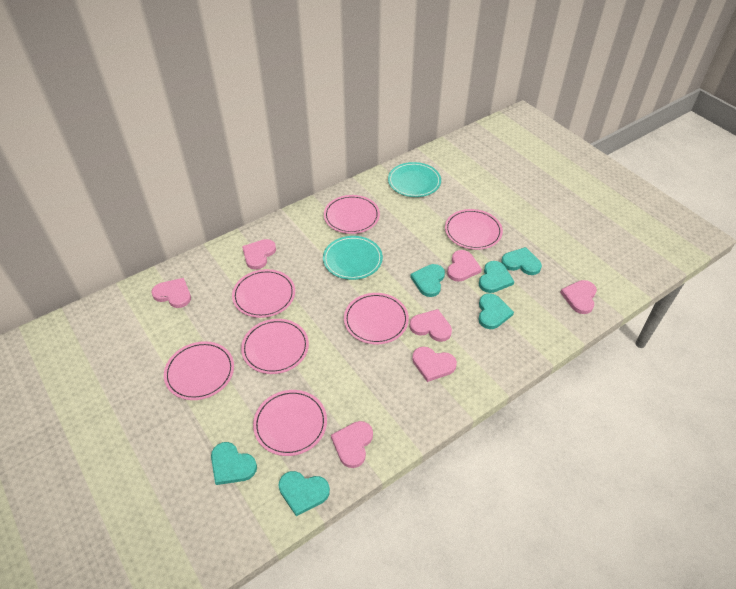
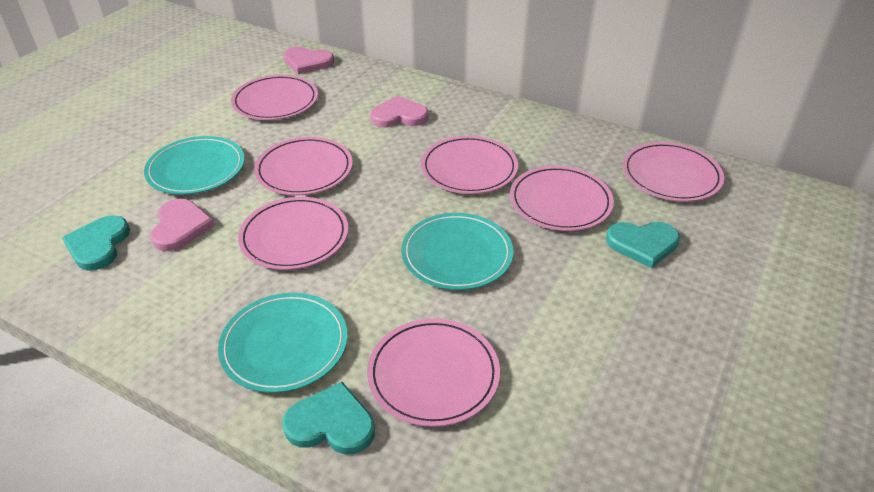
pink heart: [152,278,191,308] [242,239,276,270] [331,421,373,468] [409,309,452,342] [412,347,457,382] [447,250,482,282] [560,280,597,314] = 7 -> [151,199,215,251] [284,47,334,74] [370,95,428,127] = 3
turquoise heart: [211,442,257,485] [279,471,330,516] [410,264,445,297] [478,293,514,329] [479,261,514,293] [501,247,542,275] = 6 -> [62,215,130,271] [282,382,375,455] [606,222,680,269] = 3
turquoise plate: [323,236,383,280] [388,162,441,197] = 2 -> [144,136,245,195] [218,293,348,393] [401,213,514,290] = 3

